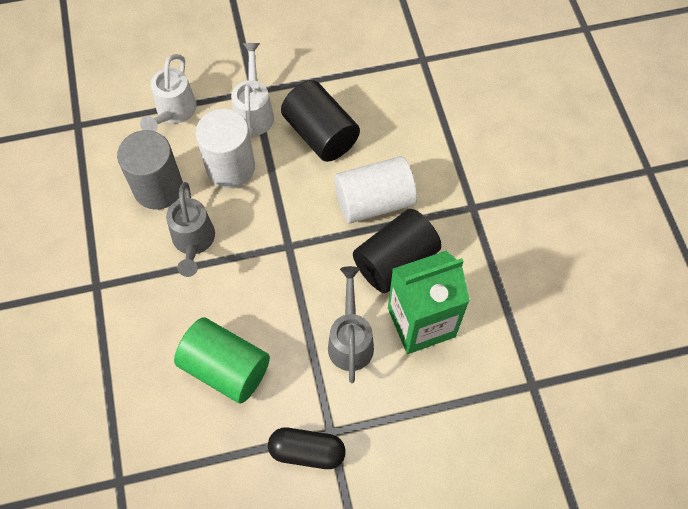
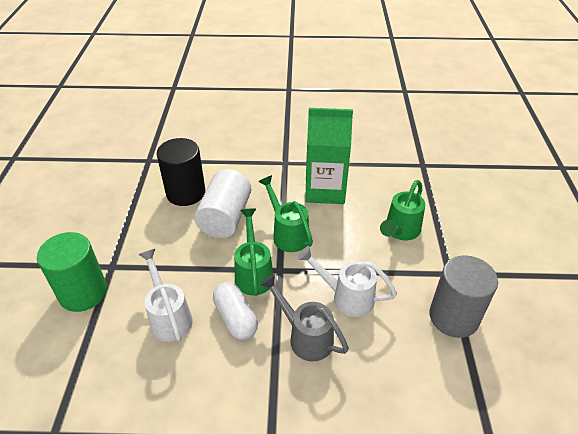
black capsule: [268,428,346,469] = 1 -> none = 0
black cylinder: [281,80,360,162] [353,209,442,293] = 2 -> [157,138,205,206] = 1
green watering can: none = 0 -> [234,208,273,296] [258,175,313,252] [380,180,425,240] = 3
grey watering can: [166,182,215,277] [328,266,374,383] = 2 -> [260,274,349,362] = 1
white capsule: none = 0 -> [213,282,258,340] = 1
white cylinder: [196,109,255,188] [334,156,417,223] = 2 -> [194,169,251,238] = 1

